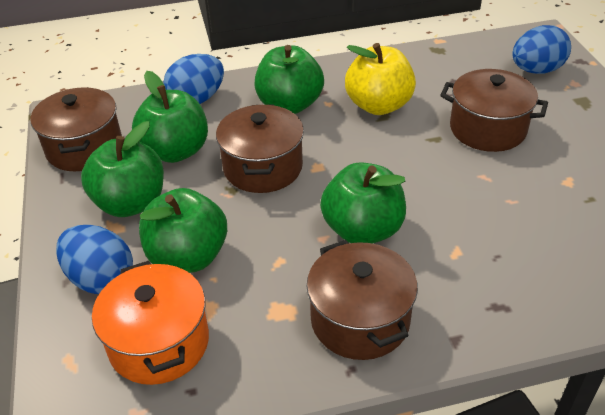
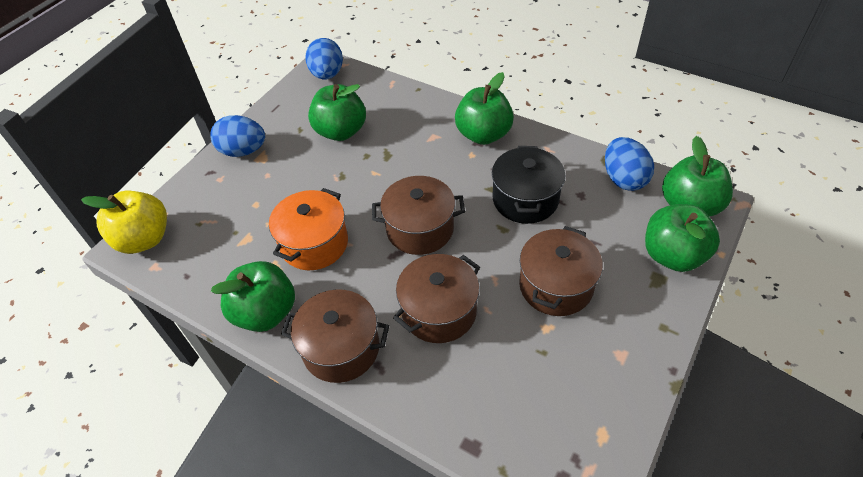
black pot: none = 0 -> [492,146,565,224] = 1

